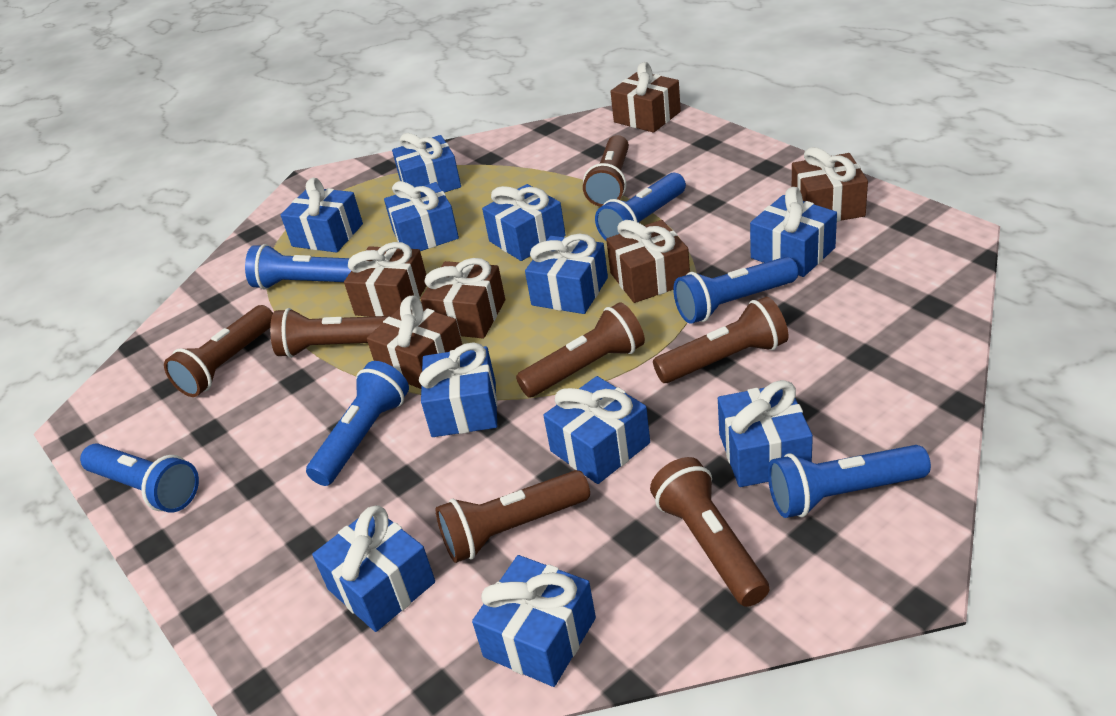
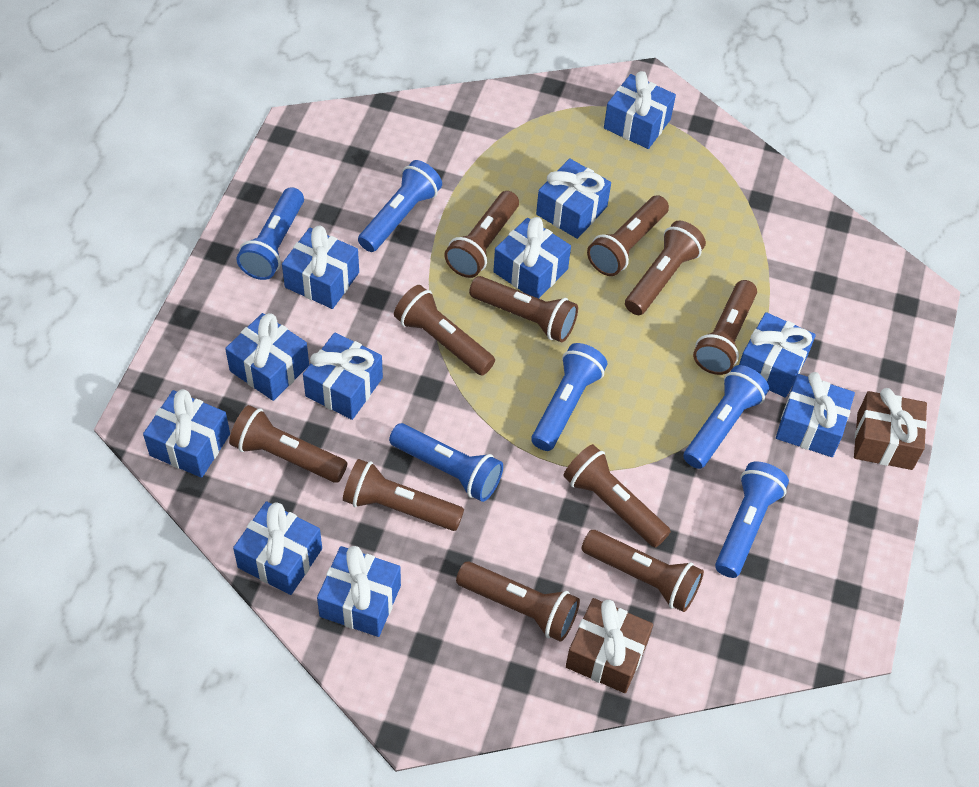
brown flashlight: [164,305,273,397] [270,308,390,358] [436,470,590,563] [516,303,645,397] [583,135,629,207] [650,457,769,607] [653,297,788,383] = 7 -> [229,405,347,483] [343,459,464,531] [394,285,495,375] [444,191,519,278] [456,561,580,642] [469,276,578,342] [563,444,671,548] [582,530,704,612] [587,195,669,276] [625,221,706,315] [693,280,757,375] = 11
brown gift: [344,242,426,317] [367,296,462,389] [421,258,505,338] [606,220,690,303] [610,62,681,133] [792,147,868,222] = 6 -> [566,598,653,693] [854,388,927,470] = 2

